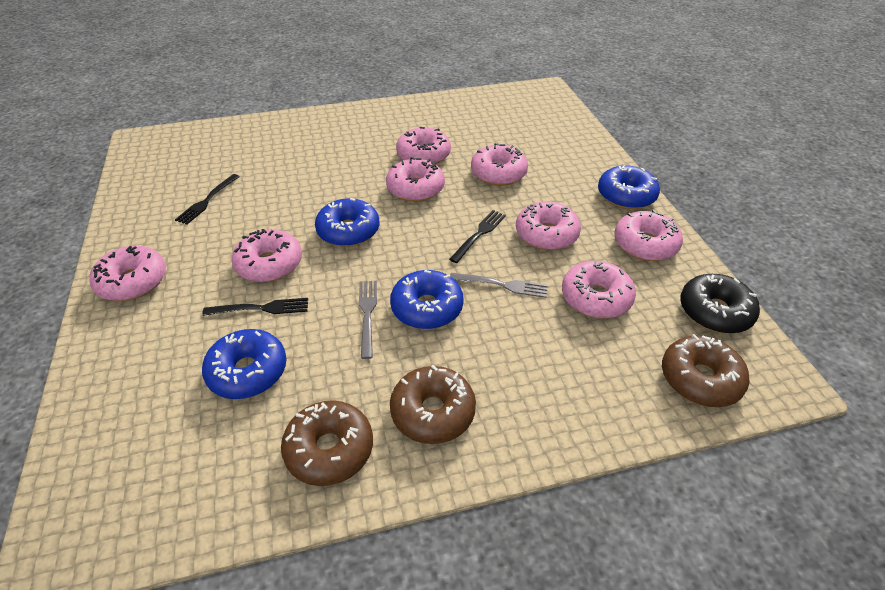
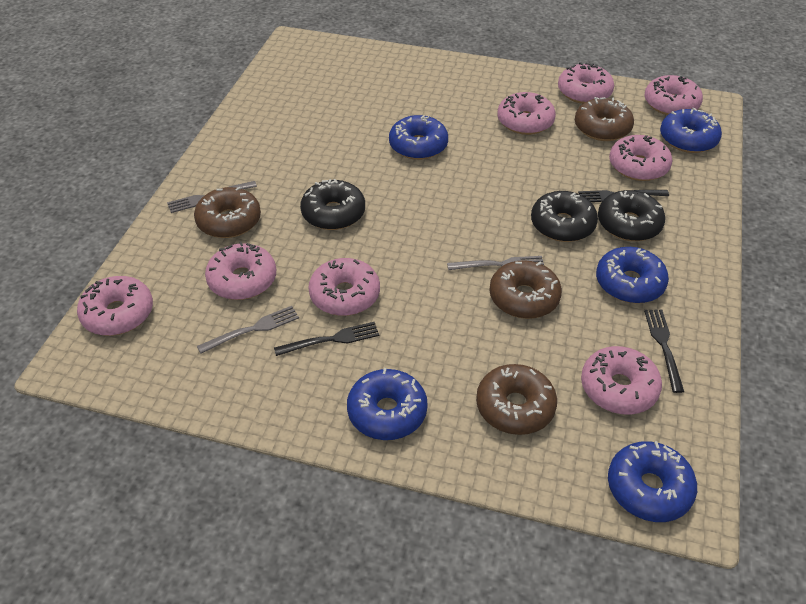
black donut: [680,274,760,334] = 1 -> [300,179,365,230] [531,191,598,242] [598,190,665,241] = 3
blue donut: [202,329,286,399] [315,198,379,247] [390,270,464,329] [598,165,660,209] = 4 -> [347,368,428,440] [389,115,448,160] [596,247,669,303] [608,441,697,522] [660,108,722,153] = 5
brown donut: [281,400,373,486] [390,365,476,444] [662,334,749,407] = 3 -> [194,186,261,238] [476,364,557,435] [489,260,562,319] [575,97,634,141] = 4
grey fork: [359,281,377,359] [450,273,548,298] = 2 -> [167,181,257,213] [197,306,299,354] [447,256,544,270] = 3

